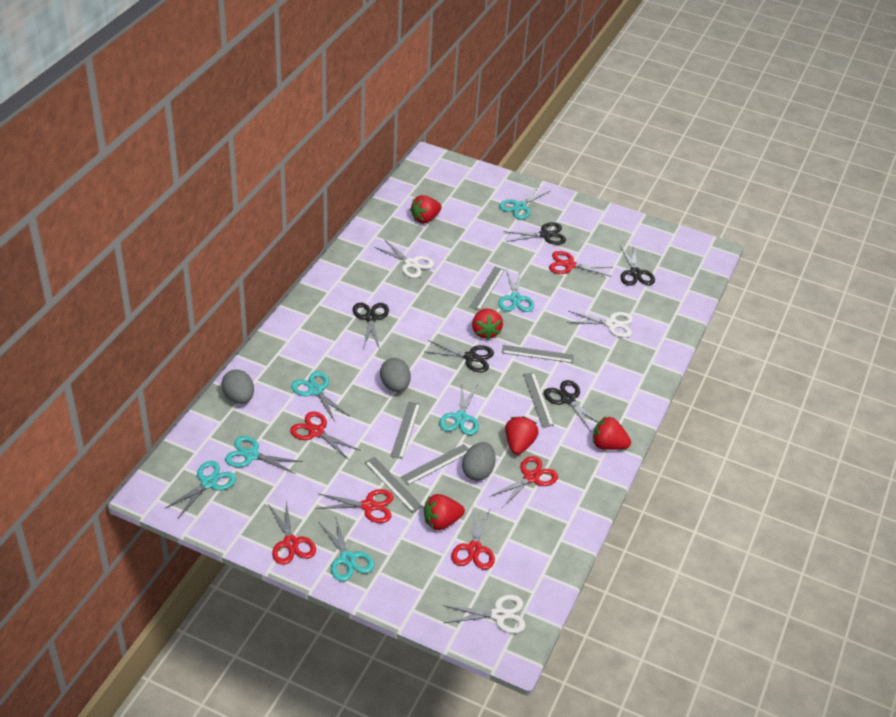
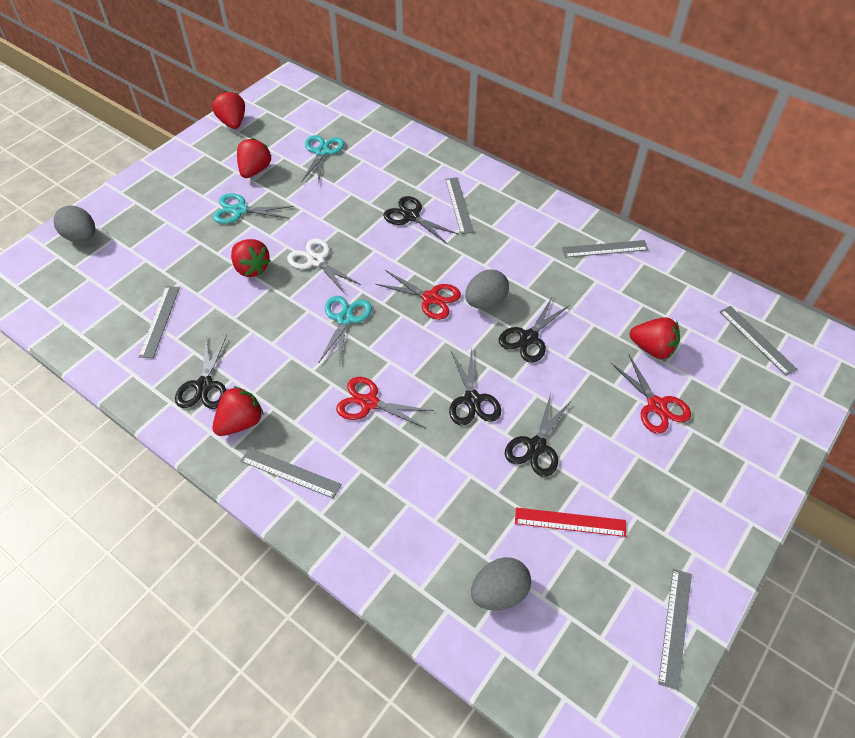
red ruler: none = 0 -> [515,508,626,537] = 1
red scissors: [268,500,316,565] [290,411,361,460] [315,489,394,523] [451,508,495,570] [489,456,558,508] [549,251,613,277] = 6 -> [336,377,434,428] [376,270,461,320] [611,355,691,434] = 3
turquoise scissors: [164,461,236,519] [225,436,303,474] [291,371,349,422] [319,518,374,581] [439,382,479,435] [498,270,534,312] [499,185,550,219] = 7 -> [213,193,293,224] [301,135,344,183] [319,296,372,367] = 3
white scissors: [374,239,434,278] [443,595,525,633] [568,311,633,338] = 3 -> [287,238,361,295] = 1

